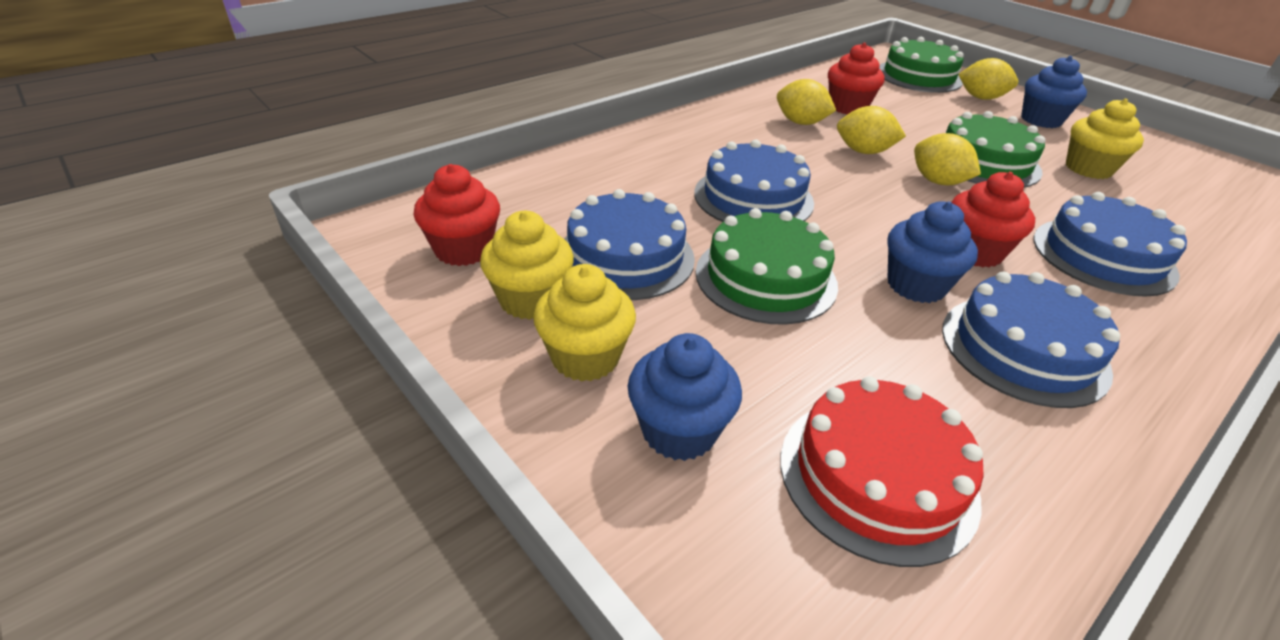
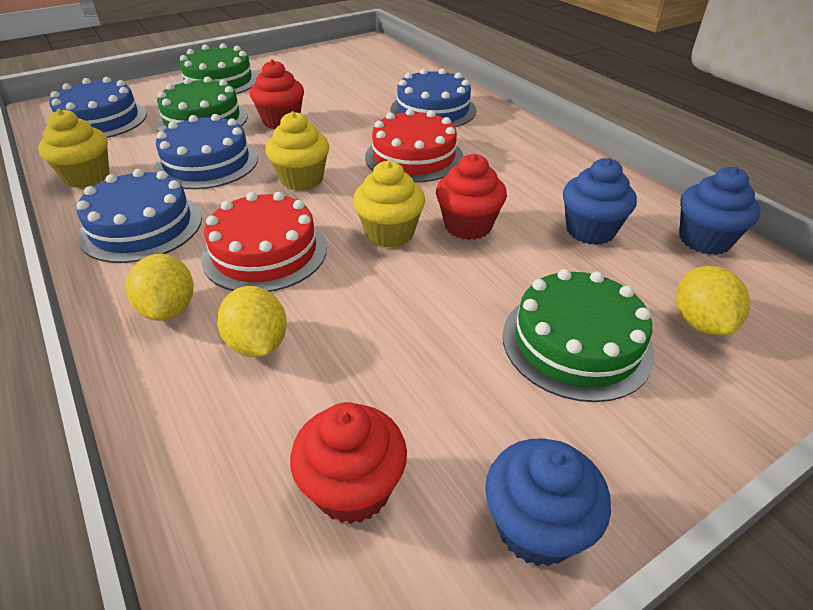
red cake: [780,376,984,567] = 1 -> [201,192,327,292] [365,109,463,183] = 2
yellow lemon: [777,79,836,125] [837,106,906,154] [914,133,981,185] [958,58,1018,100] = 4 -> [126,254,194,321] [217,286,287,357] [676,266,750,336] = 3

